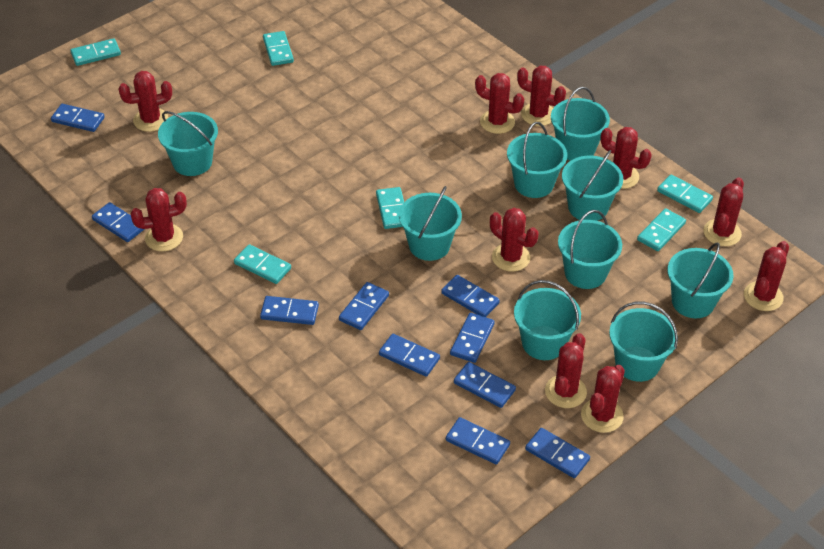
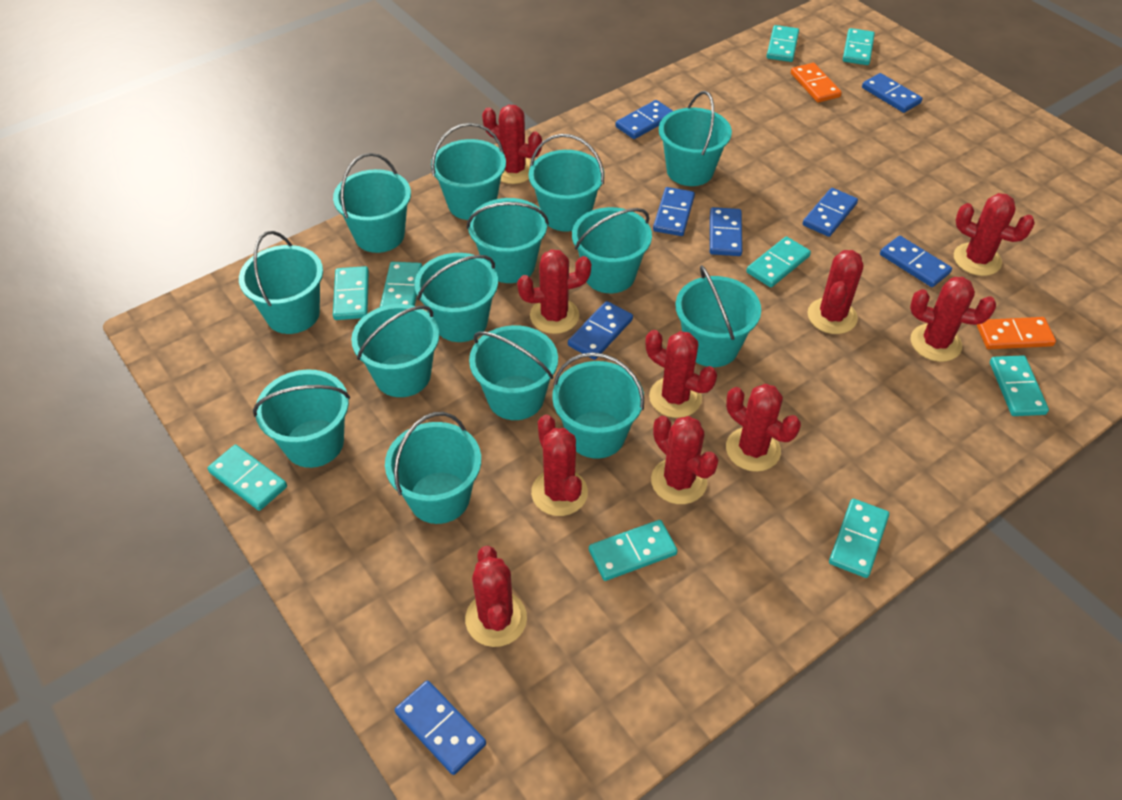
blue domino: [51,104,105,132] [92,202,145,242] [260,296,319,325] [339,282,389,330] [379,334,440,377] [441,275,500,317] [446,417,510,465] [450,313,495,363] [454,362,516,408] [525,428,590,478] = 10 -> [395,680,486,775] [568,301,633,360] [615,100,673,139] [653,187,695,236] [710,207,742,256] [803,188,858,237] [862,73,922,113] [880,236,952,287] = 8
orange domino: none = 0 -> [791,63,842,103] [977,317,1056,349] = 2
turquoise bucket: [158,111,218,176] [399,186,462,261] [507,122,567,198] [514,280,581,360] [551,87,610,161] [558,210,622,289] [562,150,623,221] [609,302,678,382] [667,242,734,318] = 9 -> [239,231,323,334] [253,369,350,468] [333,153,411,253] [351,304,439,397] [385,412,481,524] [414,253,498,342] [431,123,506,220] [467,198,549,283] [469,325,558,420] [529,134,604,232] [552,352,644,459] [572,207,652,293] [659,91,732,186] [676,265,761,367] = 14
turquoise domino: [70,38,121,66] [234,244,291,284] [263,31,294,66] [376,187,404,229] [637,208,686,251] [657,175,713,213] = 6 -> [207,445,287,511] [333,266,369,320] [380,262,422,307] [589,520,678,581] [746,236,811,287] [767,25,799,62] [829,499,889,578] [843,28,875,65] [990,355,1049,416] = 9

